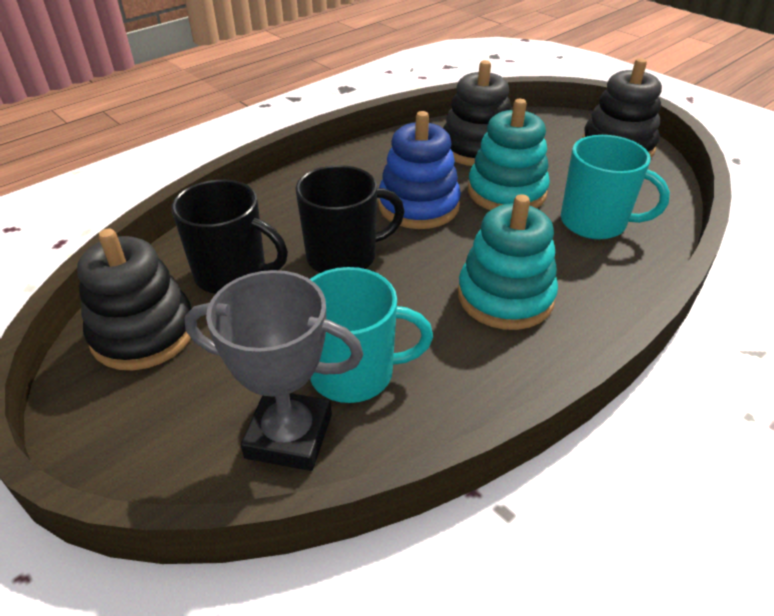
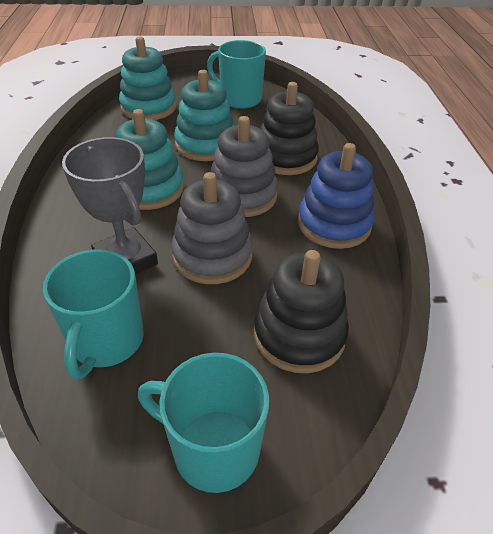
black mug: [172,180,288,294] [295,165,405,273] = 2 -> none = 0
black stacking toy: [77,229,191,370] [443,60,511,166] [582,58,662,157] = 3 -> [254,250,349,373] [260,82,319,175] = 2
grey stacking toy: none = 0 -> [171,172,253,284] [211,116,278,217] = 2
turquoise mug: [310,267,433,403] [561,135,670,240] = 2 -> [43,249,144,379] [138,353,269,493] [207,40,266,109] = 3
turquoise stacking toy: [458,194,558,330] [468,99,550,210] = 2 -> [115,109,184,210] [119,36,176,120] [174,70,234,161] = 3

